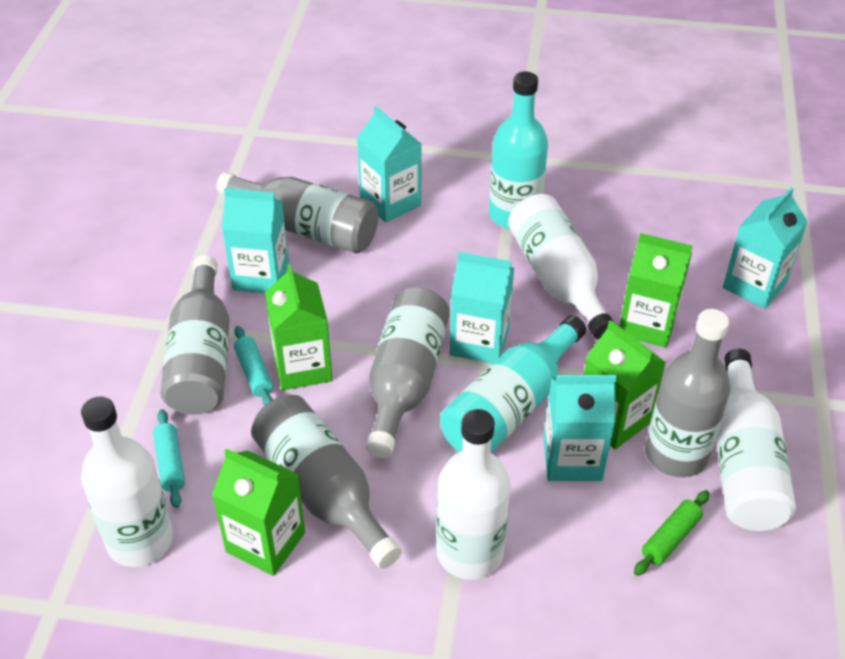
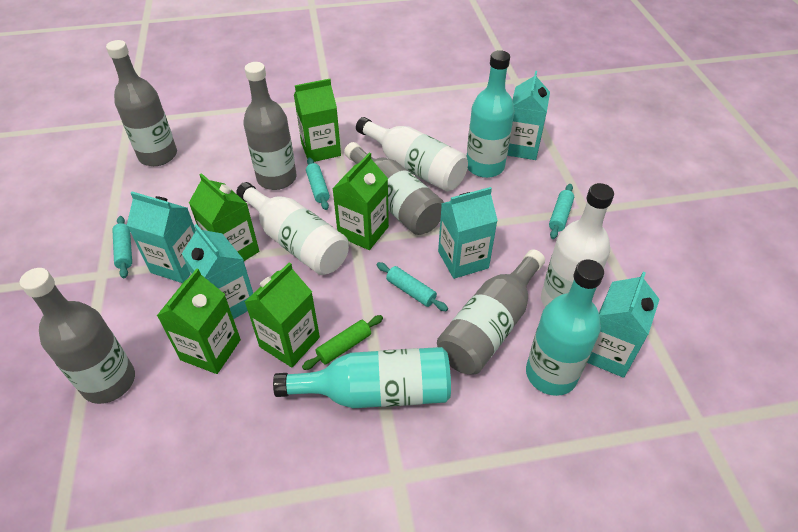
green carton: [212,448,305,576] [265,264,332,390] [584,320,666,449] [620,233,693,348] = 4 -> [157,268,241,374] [189,173,259,261] [245,262,320,368] [294,79,341,162] [332,153,389,250] = 5
turquoise bottle: [440,315,586,453] [489,71,548,229] = 2 -> [273,347,451,408] [467,50,514,178] [526,259,604,396] = 3
turquoise rolling pin: [153,409,185,508] [234,326,273,406] = 2 -> [112,216,132,278] [306,158,330,210] [377,262,448,311] [549,184,574,239] = 4
white bottle: [81,396,173,567] [436,409,511,580] [508,194,614,339] [716,349,796,531] = 4 -> [236,182,349,275] [356,117,468,192] [541,183,614,307] = 3

